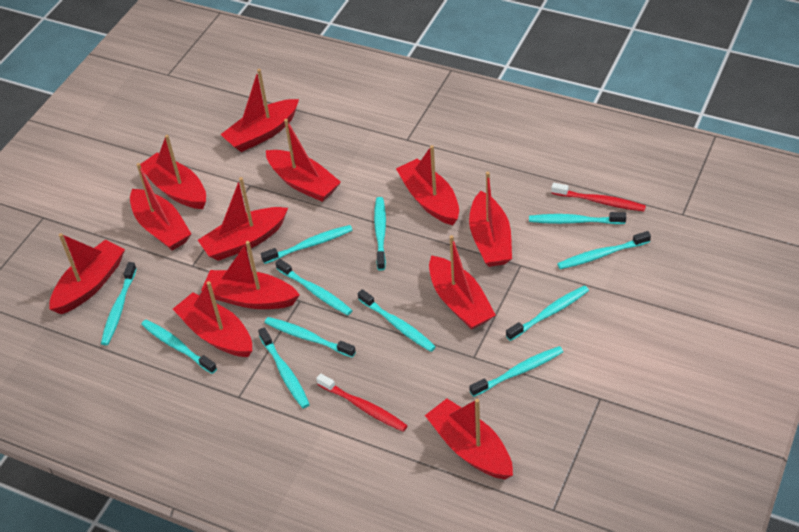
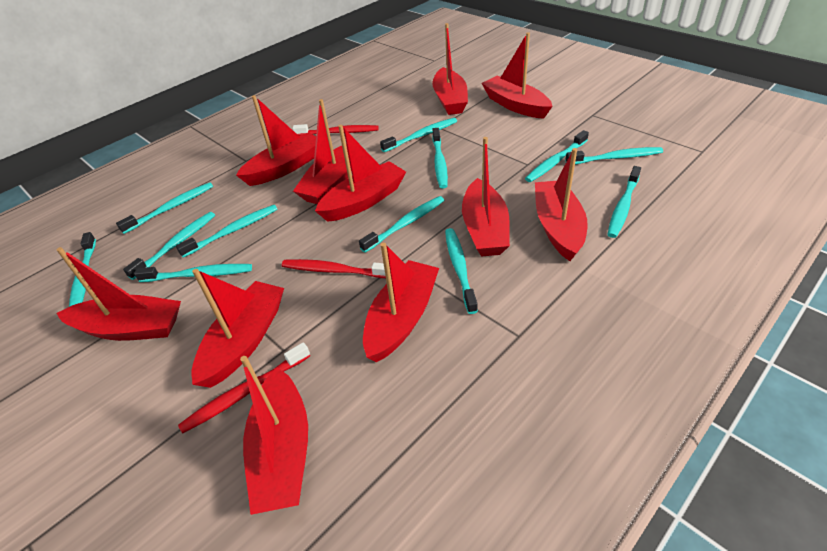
red boat: [49,233,125,314] [130,163,191,251] [140,135,206,209] [173,281,252,357] [198,177,288,261] [201,241,300,309] [220,69,299,152] [266,119,341,202] [396,145,459,225] [425,398,513,479] [429,235,496,330] [469,172,512,267] = 12 -> [56,247,181,341] [191,269,284,388] [236,95,316,186] [240,356,308,515] [293,99,352,204] [315,125,406,222] [363,243,439,362] [432,23,468,115] [462,137,510,256] [481,32,553,119] [535,148,587,261] = 11
red toothbrush: [316,373,408,432] [551,183,646,212] = 2 -> [178,342,310,433] [282,259,386,278] [292,124,379,136] = 3

